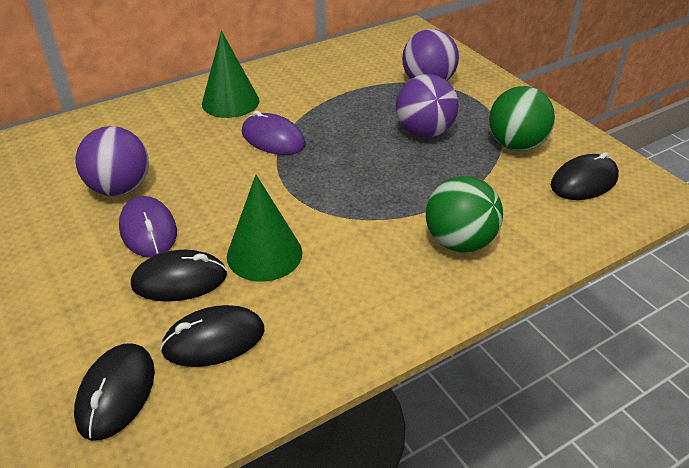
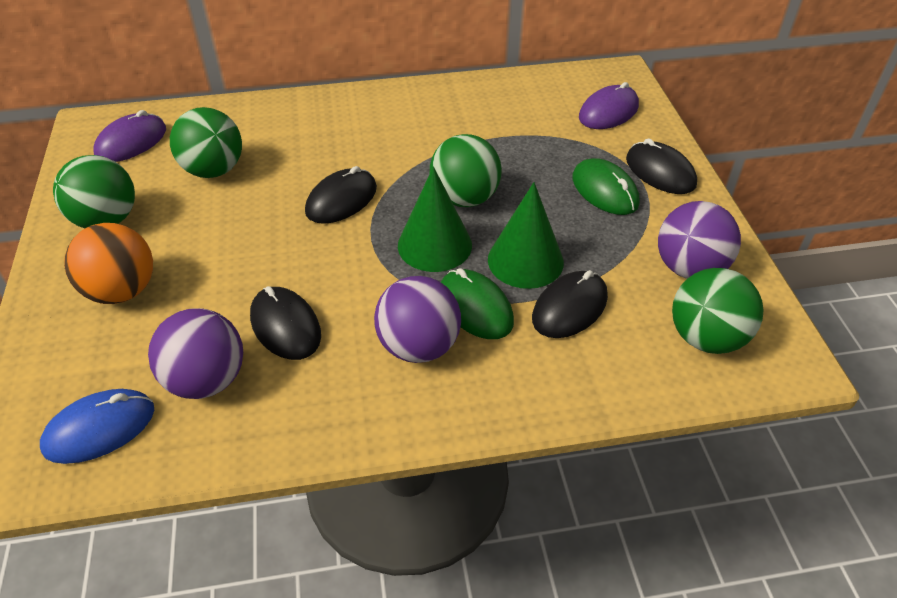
blue mouse: none = 0 -> [40,389,154,464] = 1
green ball: [426,176,503,252] [489,86,555,151] = 2 -> [53,155,135,228] [170,107,242,178] [430,134,502,207] [672,268,764,354] = 4
green mouse: none = 0 -> [441,268,514,339] [572,158,639,215] = 2
orange ball: none = 0 -> [64,223,153,304] = 1

